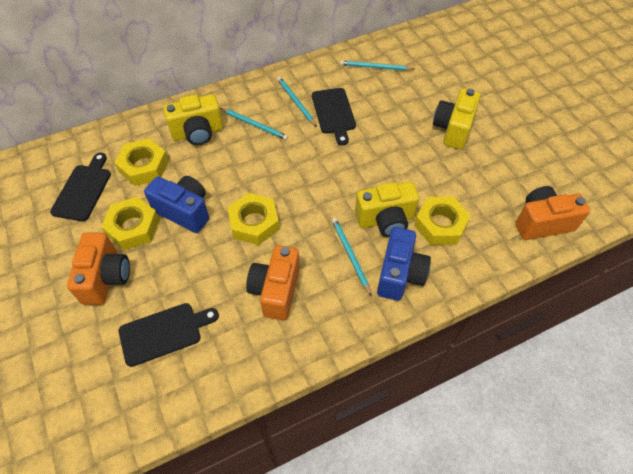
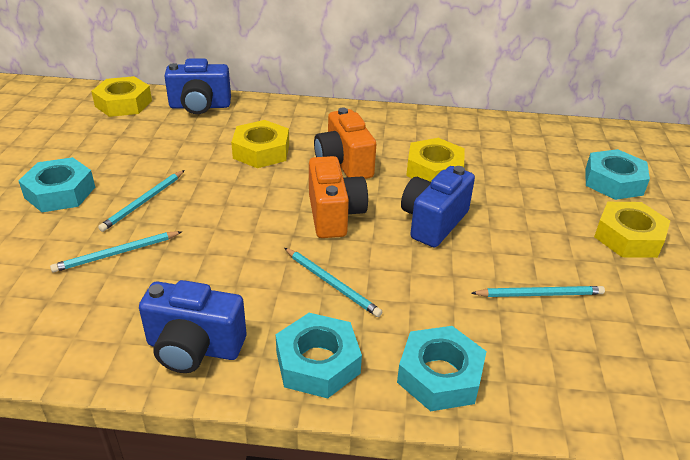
black cutting board: [50,153,111,221] [119,303,219,367] [312,88,356,146] = 3 -> none = 0
blue camera: [144,176,209,233] [377,227,431,301] = 2 -> [139,280,246,373] [164,58,231,114] [401,166,475,247] = 3
orange camera: [67,232,130,305] [246,245,300,320] [515,186,590,240] = 3 -> [309,156,368,238] [314,108,376,179] = 2
turquoise nut: none = 0 -> [19,157,95,212] [276,313,362,399] [397,326,487,411] [585,149,650,200] = 4
yellow camera: [163,94,223,145] [355,182,419,237] [433,88,481,149] = 3 -> none = 0

